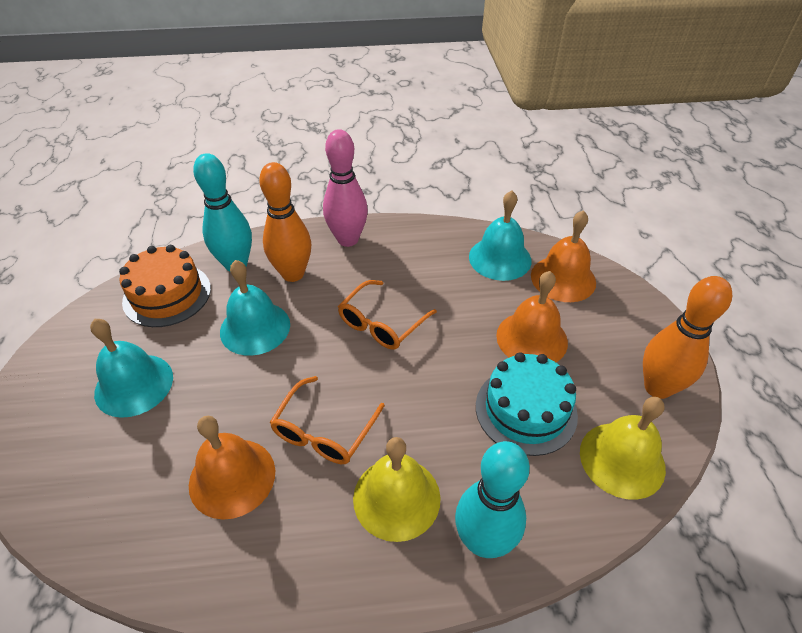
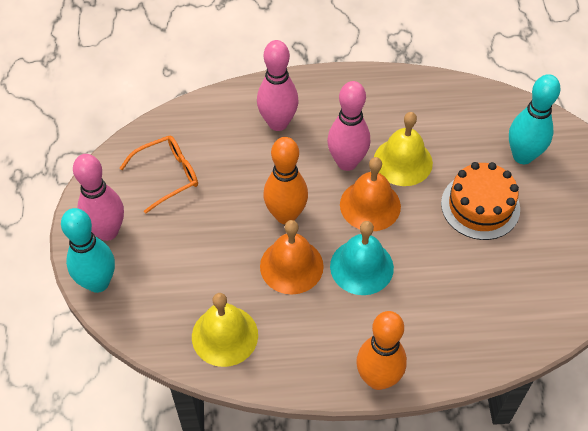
orange bell: [189,415,275,520] [496,271,568,363] [531,210,596,302] = 3 -> [260,220,324,295] [340,157,401,231] = 2
orange glasses: [270,376,385,464] [338,280,437,350] = 2 -> [120,136,198,214] = 1
pink bowling pin: [323,129,368,247] = 1 -> [73,154,124,241] [257,40,299,131] [327,81,370,171] = 3
turquoise bell: [90,319,173,418] [220,260,290,356] [469,190,531,281] = 3 -> [330,221,394,295] = 1
turquoise cake: [476,352,578,456] = 1 -> none = 0

